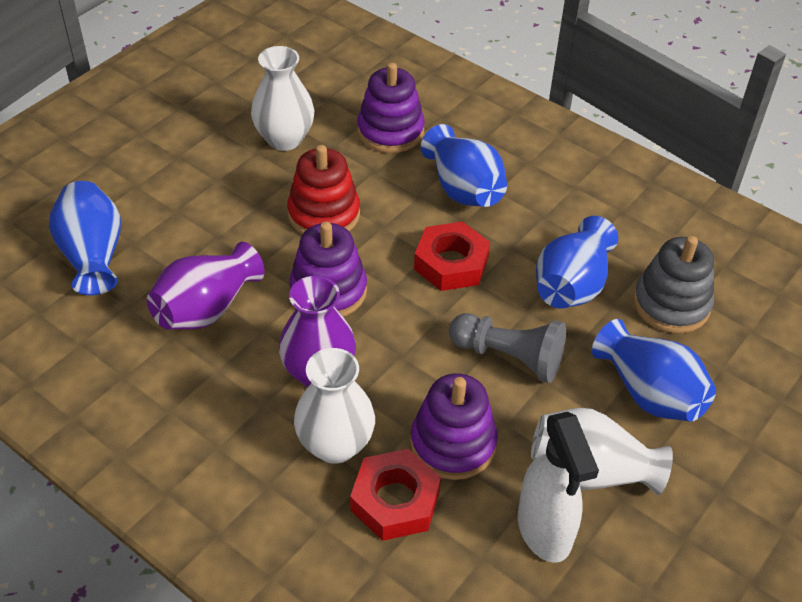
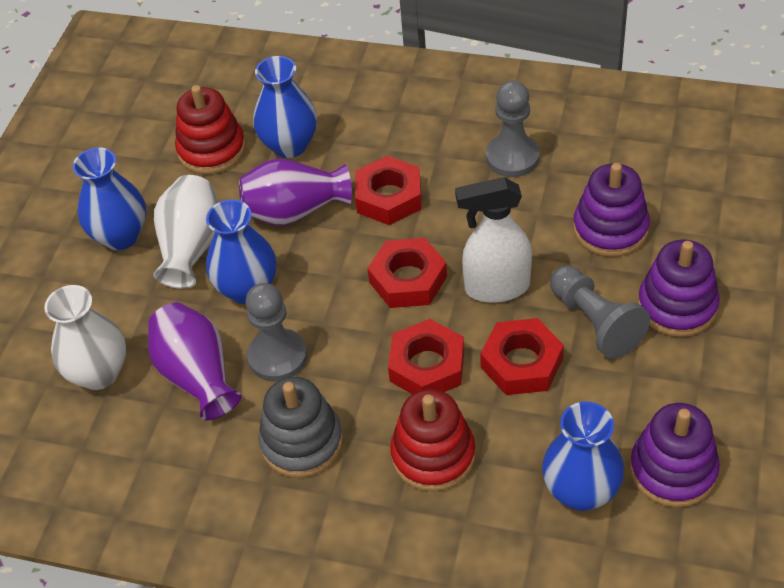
grey pawn: [449,313,566,383] = 1 -> [246,283,307,382] [486,81,540,177] [550,265,650,359] = 3
red nut: [350,449,441,541] [414,221,490,291] = 2 -> [355,156,422,225] [367,238,447,308] [388,319,464,394] [480,318,564,395] = 4
red stacking toy: [287,145,360,234] = 1 -> [175,85,246,174] [390,389,476,492] = 2
white vase: [251,46,314,151] [294,348,375,464] [531,408,673,495] = 3 -> [44,285,126,390] [153,175,219,289] = 2

